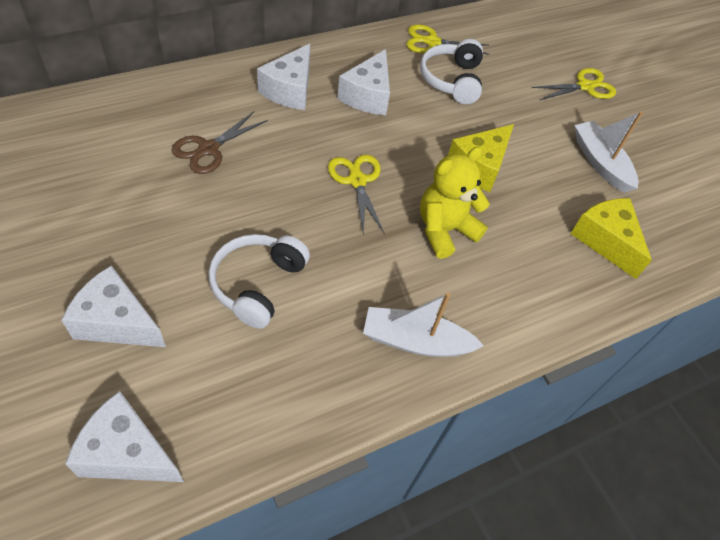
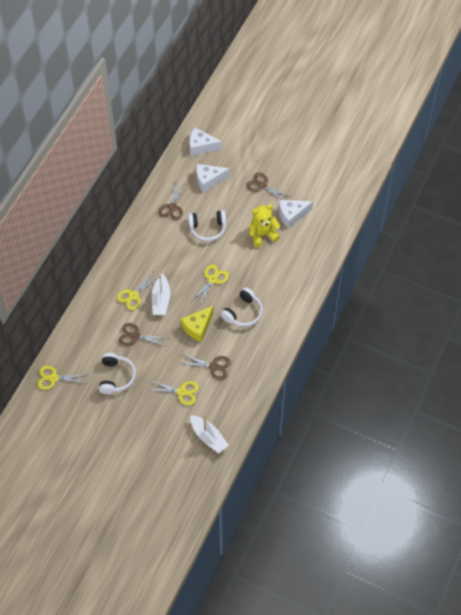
brown scissors: [172,111,268,174] = 1 -> [119,323,166,346] [158,183,185,220] [179,354,231,380] [246,172,290,200] = 4
white cheese: [61,265,166,347] [65,391,184,482] [257,44,310,110] [337,49,390,115] = 4 -> [190,128,222,156] [196,164,230,193] [279,200,313,229] = 3
white headphones: [208,234,310,329] [420,39,483,104] = 2 -> [99,353,136,394] [188,210,226,241] [220,287,263,327] = 3
yellow cheese: [448,124,514,192] [570,198,652,279] = 2 -> [181,306,214,342] = 1
yellow scissors: [328,154,385,236] [406,25,489,55] [531,68,616,100] = 3 -> [37,366,88,390] [117,271,159,310] [149,380,199,405] [193,265,229,306] = 4

